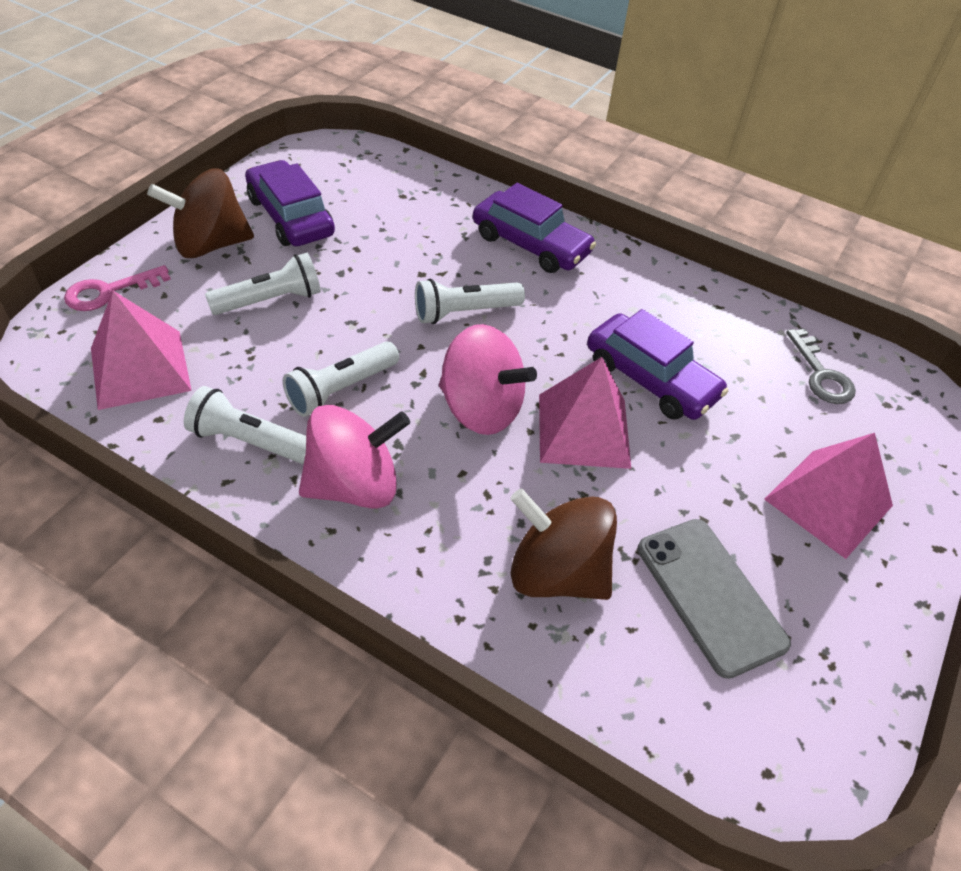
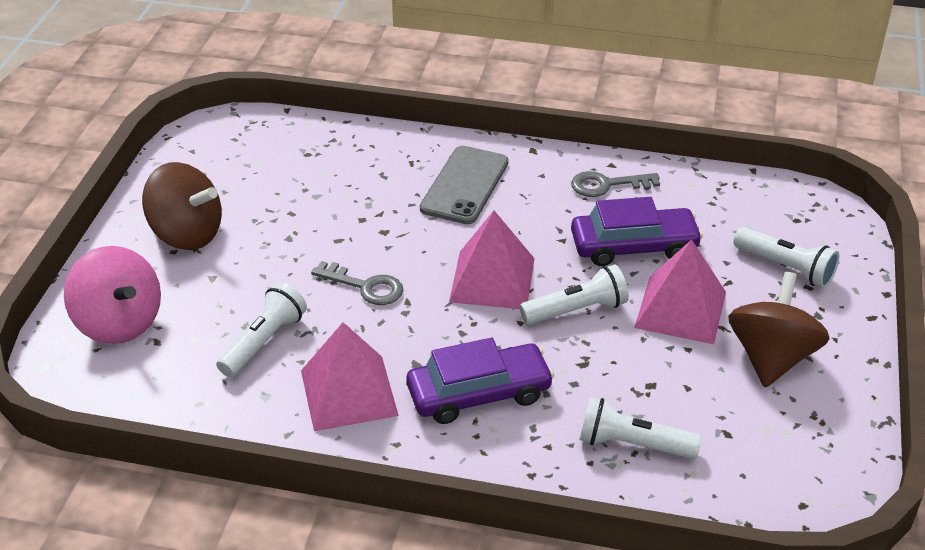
grey key: [786,329,856,404] = 1 -> [311,261,403,305] [571,171,660,197] = 2
pink key: [64,265,171,311] = 1 -> none = 0
pink spinning top: [299,405,410,509] [439,324,537,435] = 2 -> [64,246,161,344] = 1
purple car: [245,160,335,246] [473,183,596,273] [587,309,728,420] = 3 -> [407,338,554,424] [571,197,703,266] = 2

